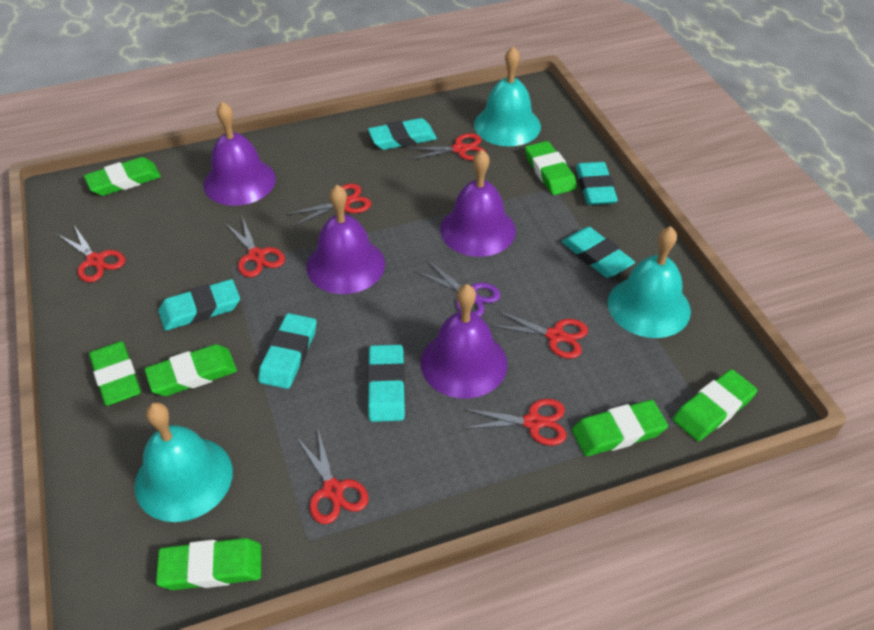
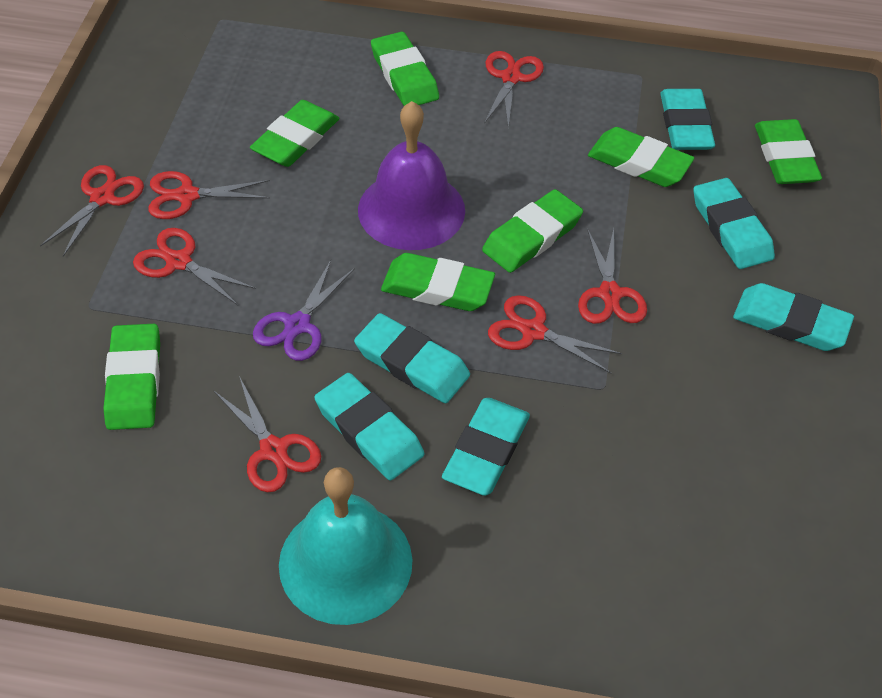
purple bell: [203,102,276,206] [306,185,385,294] [421,284,507,398] [440,149,516,257] = 4 -> [358,101,465,250] = 1
turquoise bell: [134,403,233,522] [474,47,541,146] [608,226,691,338] = 3 -> [279,467,413,625] = 1

